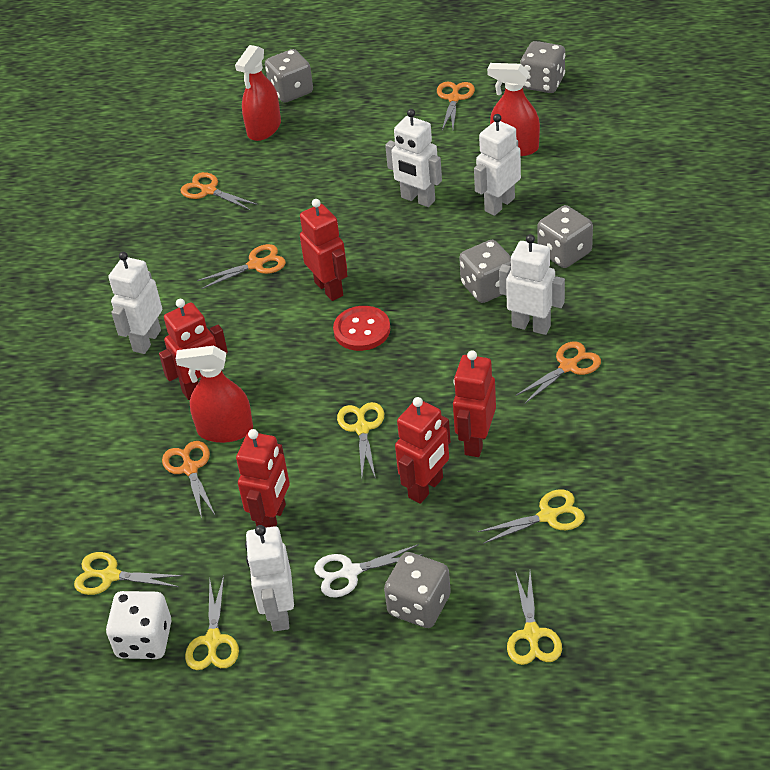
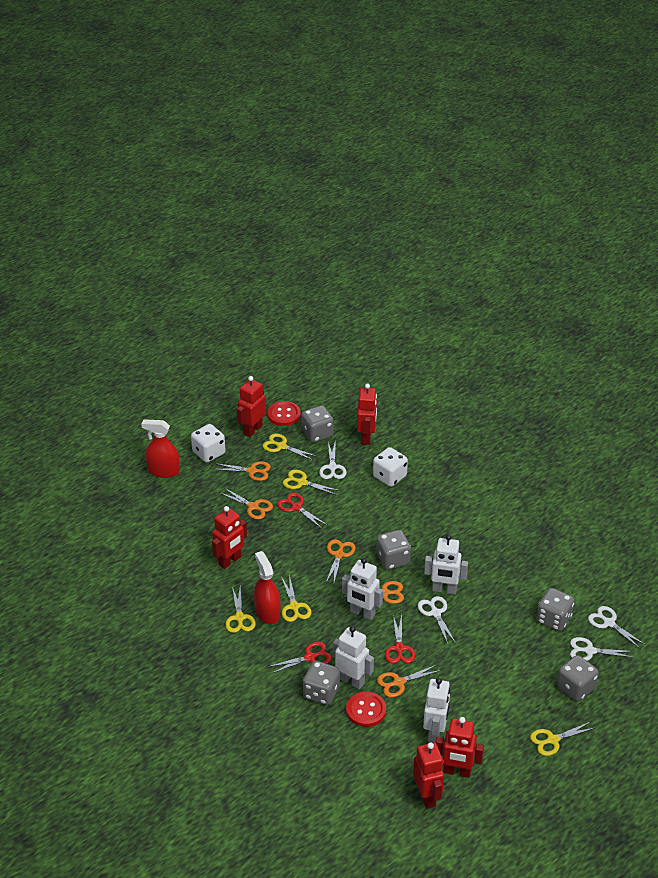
red button: [333,306,390,351] = 1 -> [267,401,301,426] [346,692,386,727] = 2
red scissors: none = 0 -> [268,642,332,674] [277,493,327,529] [385,614,415,664] = 3
red spray bottle: [176,346,253,443] [235,45,281,141] [487,63,540,156] = 3 -> [141,419,180,478] [254,551,280,624] = 2
white dice: [106,591,172,659] = 1 -> [191,424,225,463] [373,447,408,487] = 2
white robot: [108,252,162,354] [245,525,294,632] [385,109,442,207] [474,114,521,216] [499,234,565,335] = 5 -> [333,626,374,690] [342,558,383,620] [423,678,450,743] [424,535,468,594] = 4
white scissors: [314,544,423,597] = 1 -> [319,442,347,479] [418,596,456,644] [570,637,635,661] [588,606,646,648] = 4

